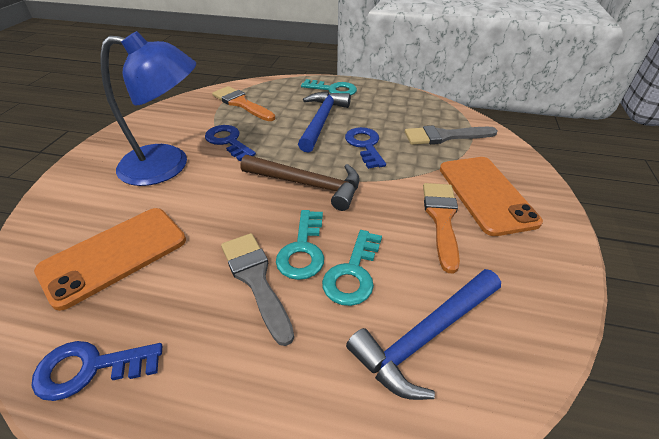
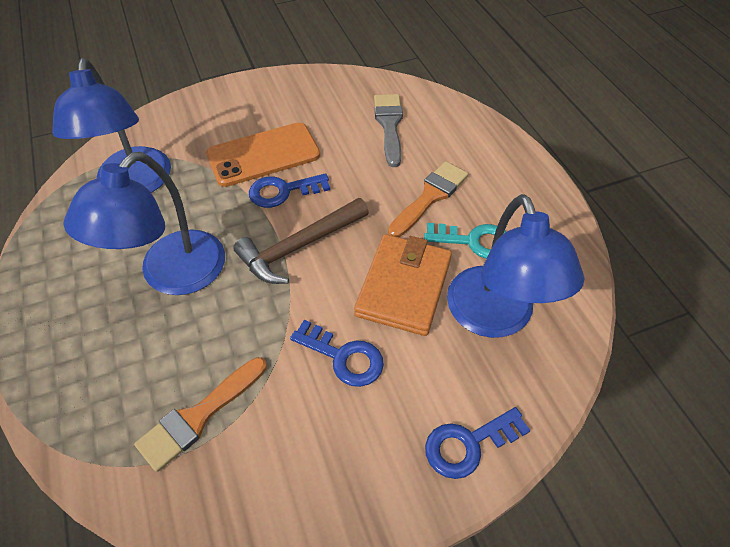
blue hammer: [298,92,351,153] [346,269,501,400] = 2 -> none = 0
blue lamp: [101,31,196,186] = 1 -> [52,58,171,193] [63,152,225,295] [447,194,584,338] = 3
grey brush: [221,233,294,346] [405,125,497,145] = 2 -> [374,94,403,167] = 1
orange phone: [34,208,186,311] [440,157,543,236] = 2 -> [206,122,320,187] = 1
orange wallet: none = 0 -> [354,234,452,336] = 1
turquoise key: [276,210,324,280] [301,79,357,95] [322,230,382,306] = 3 -> [424,223,506,259] = 1

